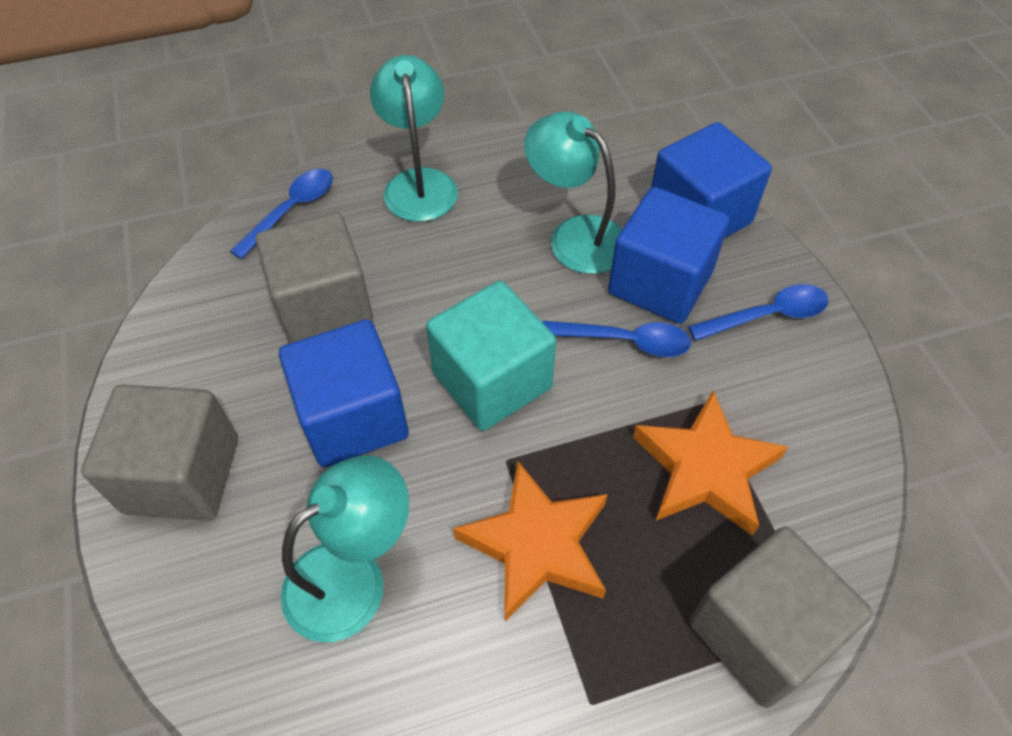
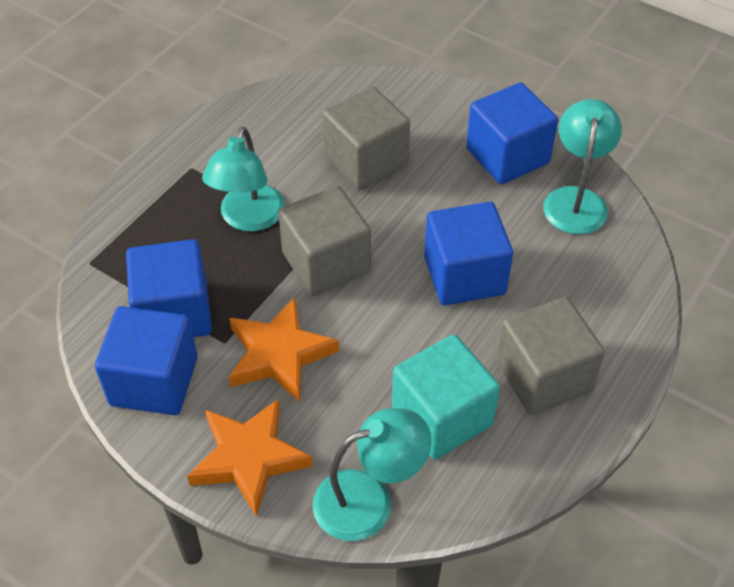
blue cube: [279,319,409,468] [608,187,729,324] [651,122,772,238] = 3 -> [95,306,198,415] [126,239,212,337] [424,202,513,305] [466,82,558,184] = 4
blue spoon: [230,169,333,259] [542,321,691,357] [688,284,829,341] = 3 -> none = 0

